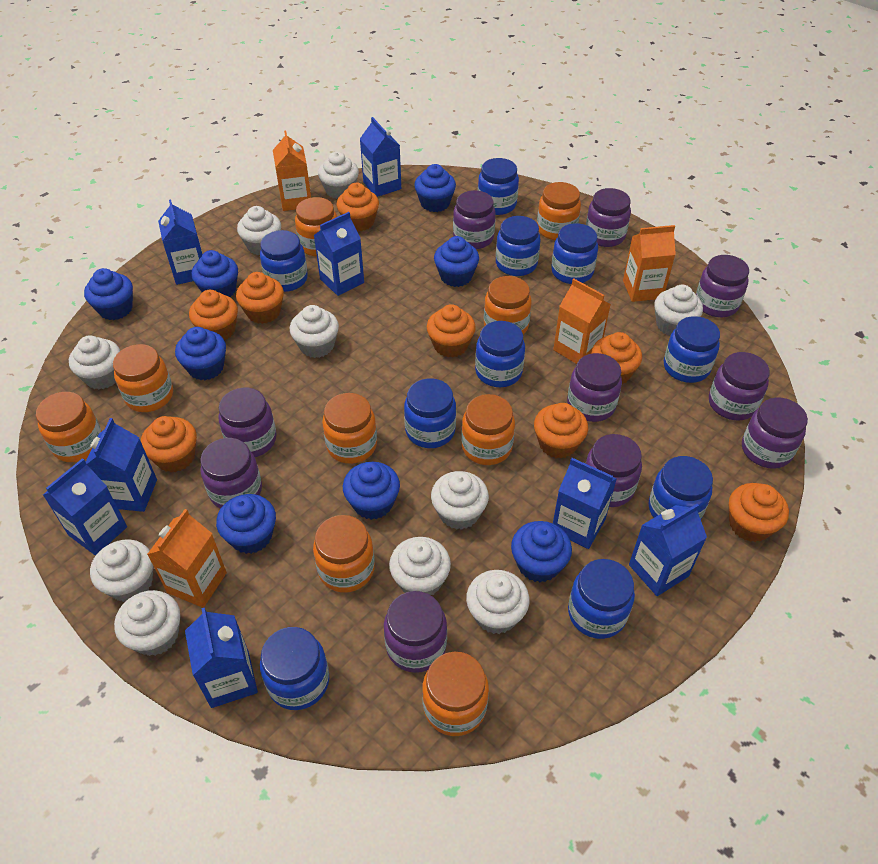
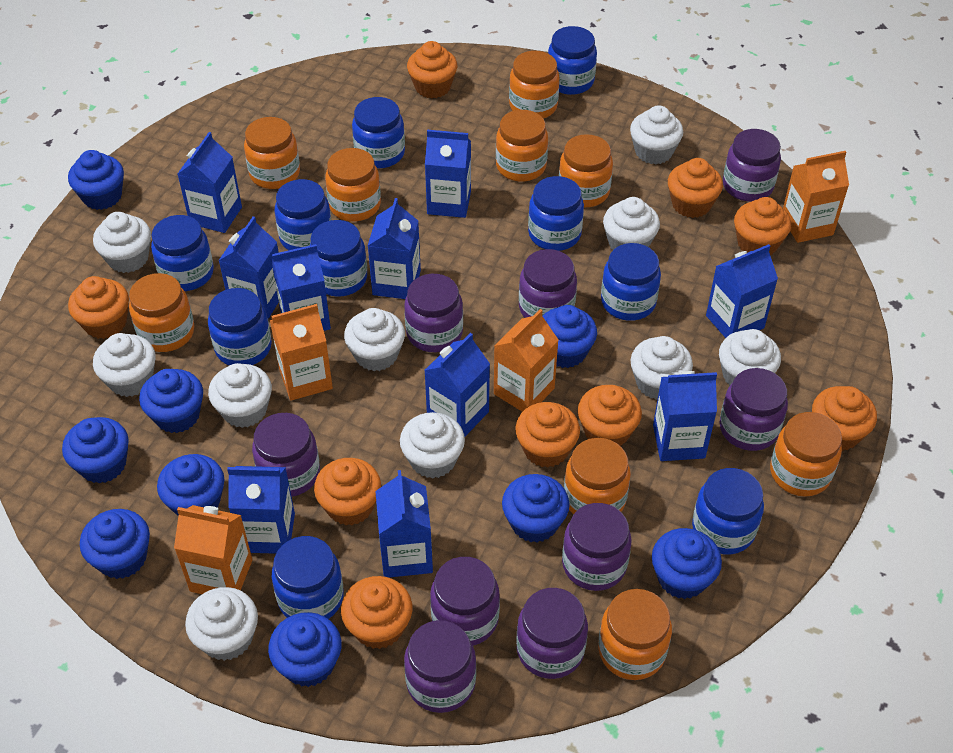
blue carton: [43,458,127,555] [86,418,157,512] [158,199,203,285] [185,607,258,708] [314,212,364,296] [360,117,401,197] [553,458,617,549] [629,504,707,596] = 8 -> [178,132,242,233] [218,216,279,319] [227,466,295,554] [271,244,331,331] [368,198,421,299] [375,470,433,577] [424,333,490,437] [425,130,471,218] [653,371,717,461] [706,244,778,338] = 10
blue cupcake: [84,268,133,320] [175,327,226,380] [191,250,238,297] [216,494,276,554] [343,462,400,520] [414,164,456,212] [434,236,479,287] [511,521,572,582] = 8 -> [62,417,129,484] [68,150,124,210] [80,509,150,579] [139,369,203,433] [157,454,224,516] [268,612,342,687] [502,474,570,543] [543,305,597,368] [652,528,722,599] = 9
orange cupcake: [141,416,197,472] [189,290,238,340] [236,272,284,324] [337,183,379,231] [427,304,476,358] [534,403,588,459] [591,332,642,385] [729,483,789,542] = 8 -> [68,276,129,339] [314,458,381,525] [341,576,412,649] [407,41,457,98] [516,402,580,468] [578,385,642,446] [668,158,723,218] [734,197,791,255] [812,386,877,451] = 9
purple jar: [200,438,262,509] [218,388,277,457] [384,591,447,673] [453,190,496,249] [567,353,622,422] [585,434,642,507] [586,188,631,247] [696,255,749,317] [709,352,770,421] [742,397,808,469] = 10 -> [252,413,320,497] [404,274,463,352] [404,620,476,713] [430,557,500,646] [516,588,588,679] [519,249,577,318] [562,503,632,591] [719,368,788,451] [723,129,781,202] = 9

